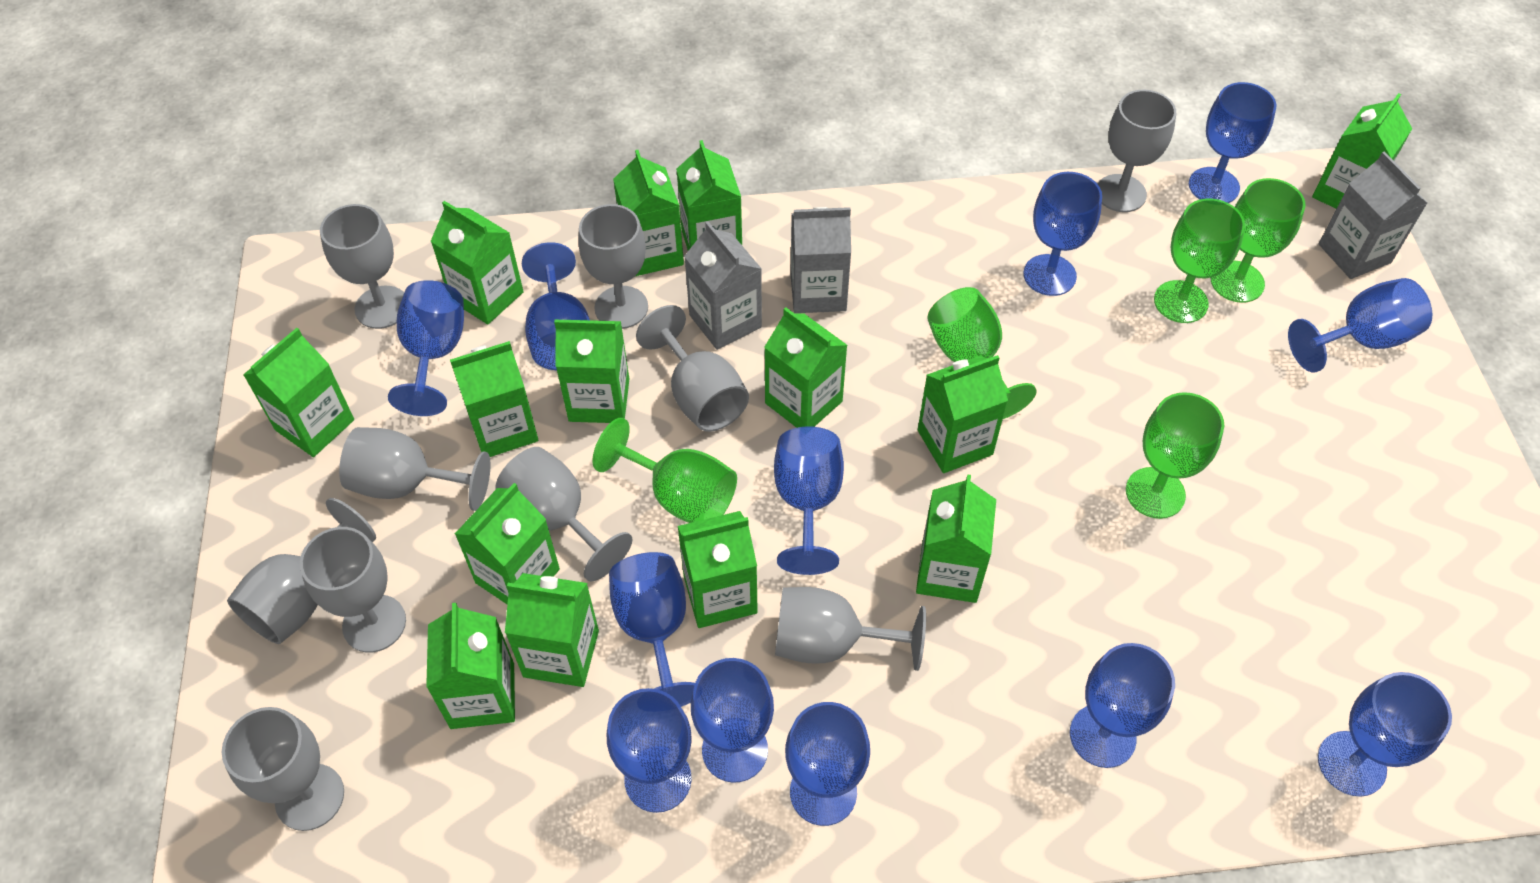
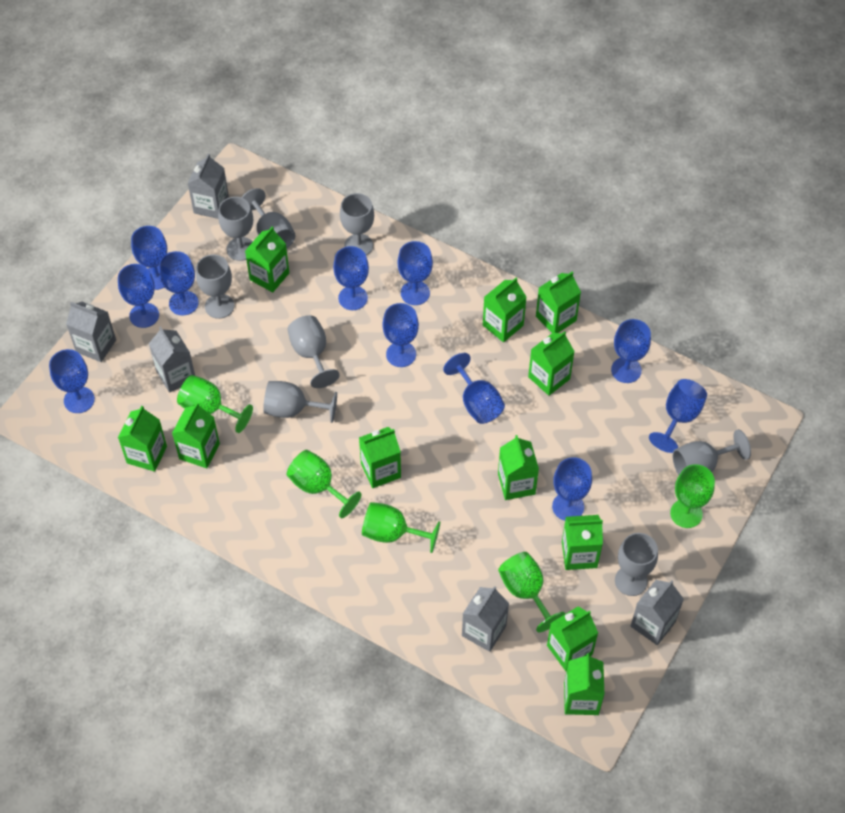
blue goblet: [388,280,464,416] [522,242,590,370] [607,688,692,813] [609,552,695,707] [691,658,774,783] [774,426,844,575] [785,702,870,826] [1023,172,1102,296] [1070,643,1175,768] [1189,82,1276,203] [1288,278,1432,372] [1318,672,1452,797] = 12 -> [49,349,95,413] [118,264,159,328] [131,226,167,290] [159,251,199,316] [333,246,369,310] [382,303,419,367] [398,241,433,305] [443,353,505,424] [552,457,592,521] [611,319,651,383] [649,379,707,453] = 11
green carton: [243,328,354,457] [426,603,515,729] [430,201,524,324] [450,341,538,457] [455,483,560,604] [505,573,599,687] [554,320,629,423] [613,150,684,276] [676,140,742,251] [678,511,758,628] [764,307,847,428] [916,474,996,603] [918,355,1008,473] [1312,93,1412,209] = 14 -> [118,406,167,472] [172,403,220,468] [245,227,289,292] [359,427,401,488] [483,278,527,342] [498,435,539,500] [528,331,575,396] [536,272,581,333] [547,606,598,671] [562,515,603,570] [564,653,605,715] = 11
grey carton: [684,221,762,350] [790,207,851,313] [1319,151,1427,279] = 3 -> [66,302,116,362] [149,326,195,393] [187,154,229,219] [462,586,509,652] [631,580,684,645] = 5
grey goblet: [222,707,344,831] [227,498,376,644] [300,527,406,653] [320,204,404,329] [339,427,490,511] [495,447,632,582] [578,204,648,329] [636,305,749,432] [775,587,926,671] [1098,89,1176,212] = 10 -> [196,254,234,319] [218,197,253,261] [242,188,295,249] [263,381,337,423] [287,315,340,388] [340,193,374,255] [615,533,658,596] [673,429,751,475] = 8

